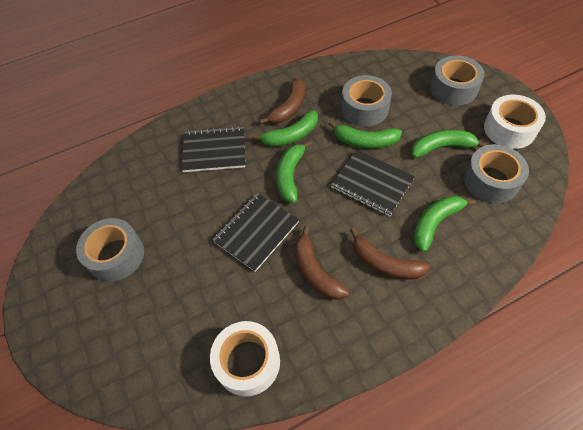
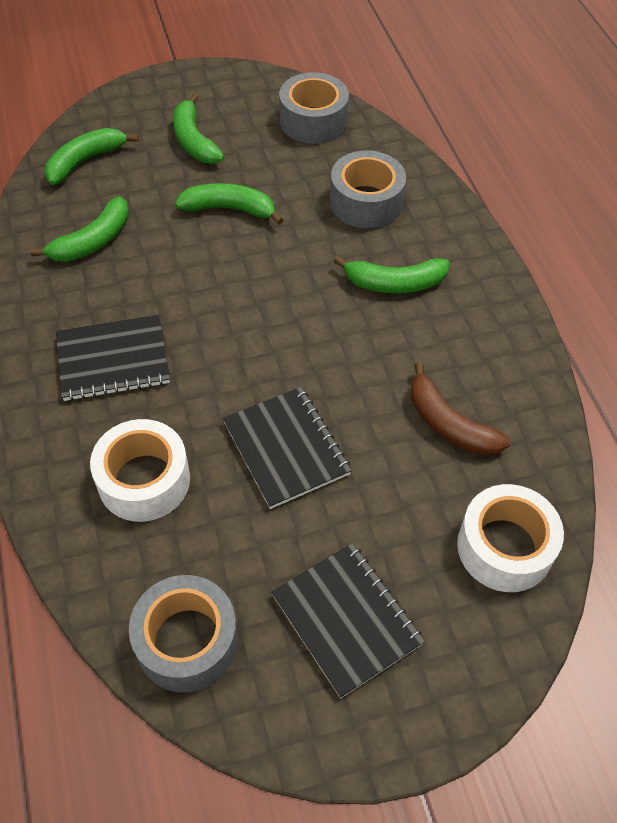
brown banana: [259,78,305,124] [295,226,349,300] [350,228,430,280] = 3 -> [411,362,510,455] = 1
grey tape: [76,218,144,282] [341,75,392,127] [430,55,484,106] [464,144,529,203] = 4 -> [129,575,238,692] [279,72,349,144] [330,150,406,228] = 3

